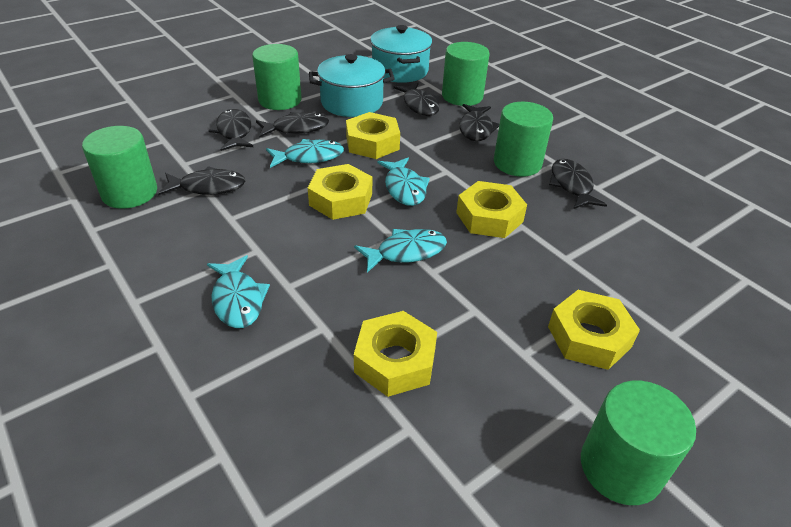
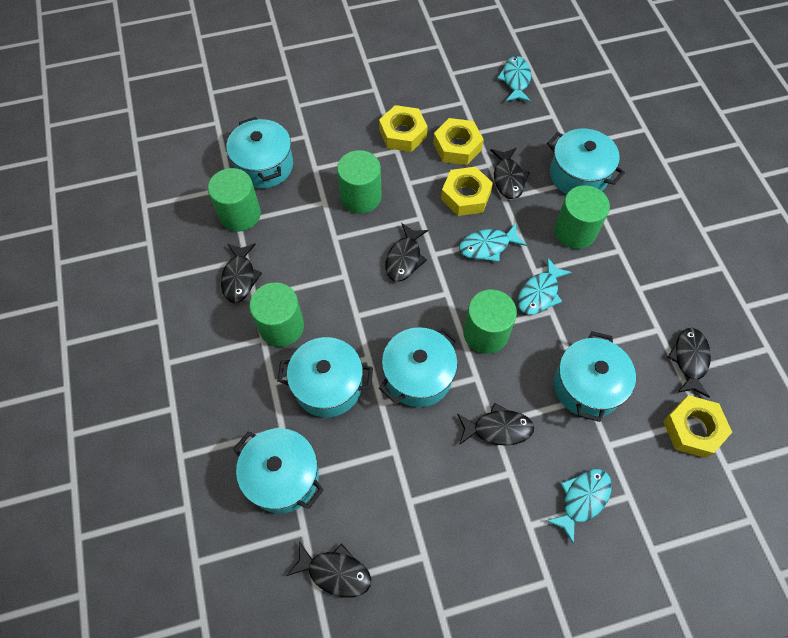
turquoise pot: [309,54,395,117] [370,25,432,83] = 2 -> [226,117,293,189] [233,428,324,514] [277,337,373,417] [379,327,459,407] [547,129,625,195] [554,331,636,422] = 6
yellow nut: [308,164,372,220] [346,112,400,159] [354,311,437,397] [456,181,527,238] [548,290,640,370] = 5 -> [379,105,428,152] [433,118,484,165] [441,167,493,216] [663,395,732,458] = 4

